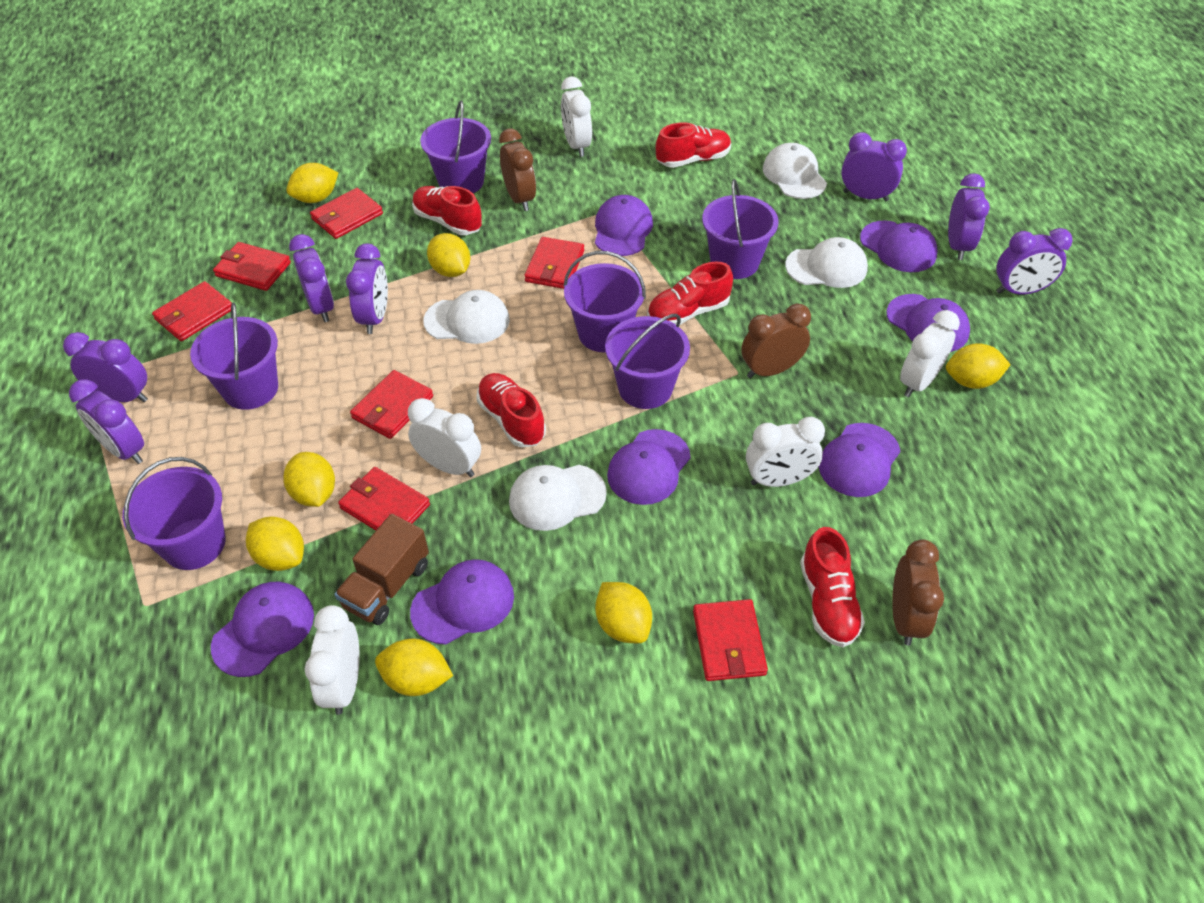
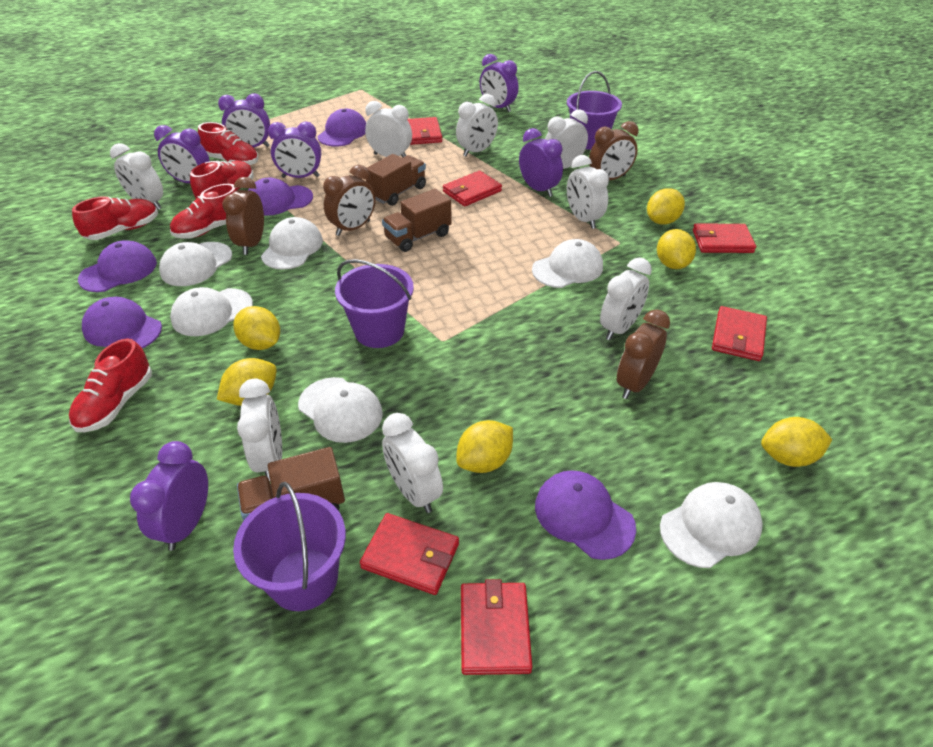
brown clock: [499,129,536,211] [741,304,811,378] [892,539,944,645] = 3 -> [222,177,264,255] [323,165,375,236] [589,121,639,180] [617,309,670,399] = 4
brown truck: [335,514,429,625] = 1 -> [237,447,345,520] [366,154,426,206] [382,189,452,252] = 3
purple bucket: [123,457,226,570] [190,302,278,410] [420,100,491,193] [563,251,646,352] [605,314,690,409] [702,179,779,279] = 6 -> [233,482,346,611] [335,259,414,348] [567,71,622,150] = 3
purple cap: [211,582,314,677] [410,559,514,644] [595,195,653,256] [607,429,690,505] [819,423,900,497] [860,221,937,272] [886,294,970,352] = 7 -> [78,240,157,292] [82,297,162,348] [248,178,313,216] [317,109,366,146] [535,470,636,560] = 5
purple clock: [63,332,148,402] [69,379,144,464] [289,234,334,322] [346,244,388,334] [841,132,907,201] [948,173,990,260] [996,228,1073,295] = 7 -> [130,441,208,551] [154,125,210,183] [218,93,270,148] [268,121,321,178] [480,54,518,112] [519,128,563,197] = 6
red wallet: [152,281,232,341] [213,242,291,291] [310,188,383,239] [338,467,430,531] [350,370,433,439] [524,237,584,289] [693,599,768,681] = 7 -> [360,513,459,595] [408,117,442,145] [443,171,502,207] [461,579,532,675] [693,223,756,253] [712,306,767,361] = 6
white cap: [423,290,510,344] [509,465,607,531] [763,143,827,199] [785,237,868,288] = 4 -> [159,242,232,286] [170,287,253,336] [261,217,323,270] [298,377,383,443] [532,239,603,288] [660,482,763,568] = 6
white clock: [305,605,359,715] [408,398,481,477] [561,76,592,157] [746,417,825,487] [900,310,960,397] = 5 -> [110,143,163,210] [237,378,282,481] [365,101,412,157] [382,413,443,513] [456,94,498,157] [545,109,588,169] [567,155,609,229] [600,258,652,340] = 8
yellow lemon: [246,516,304,571] [283,452,335,507] [286,163,338,203] [375,639,453,696] [427,233,471,277] [595,582,652,643] [946,343,1011,389] = 7 -> [217,358,277,406] [233,306,280,350] [456,420,513,473] [647,188,685,224] [657,229,696,269] [761,417,832,467] = 6

